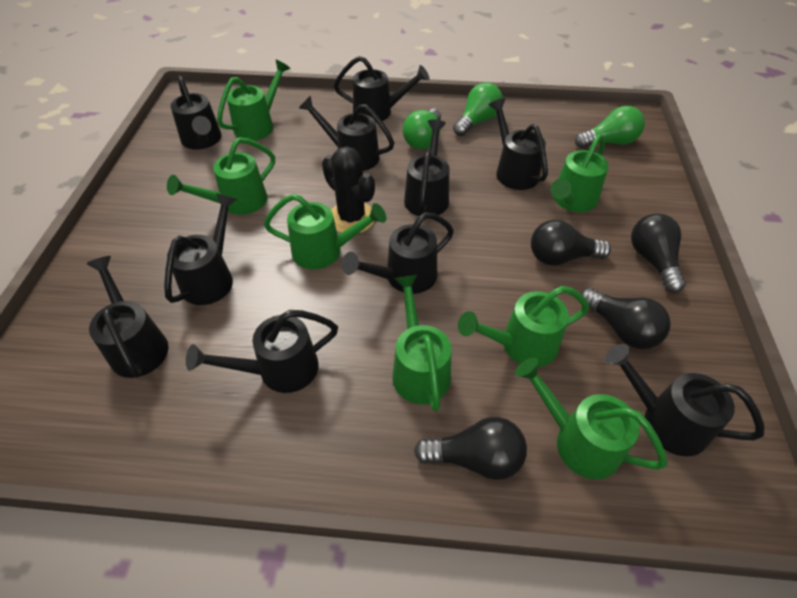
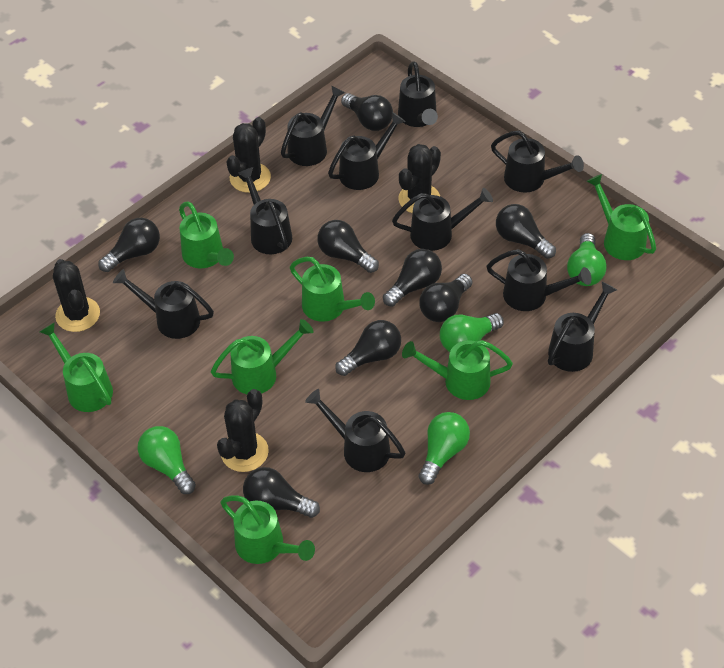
black cactus: [322,146,375,233] = 1 -> [53,259,100,332] [217,389,269,472] [227,117,271,193] [398,144,441,213] = 4
black light bulb: [414,417,527,480] [531,220,611,266] [581,288,671,349] [631,213,686,293] = 4 -> [99,218,160,272] [243,467,320,518] [317,220,379,273] [335,320,401,376] [341,93,393,131] [383,249,442,307] [419,274,473,322] [496,204,556,259] = 8
green light bulb: [403,108,441,149] [453,82,503,136] [575,106,645,148] = 3 -> [138,426,196,494] [419,412,470,485] [440,313,504,352] [567,233,606,286] = 4

